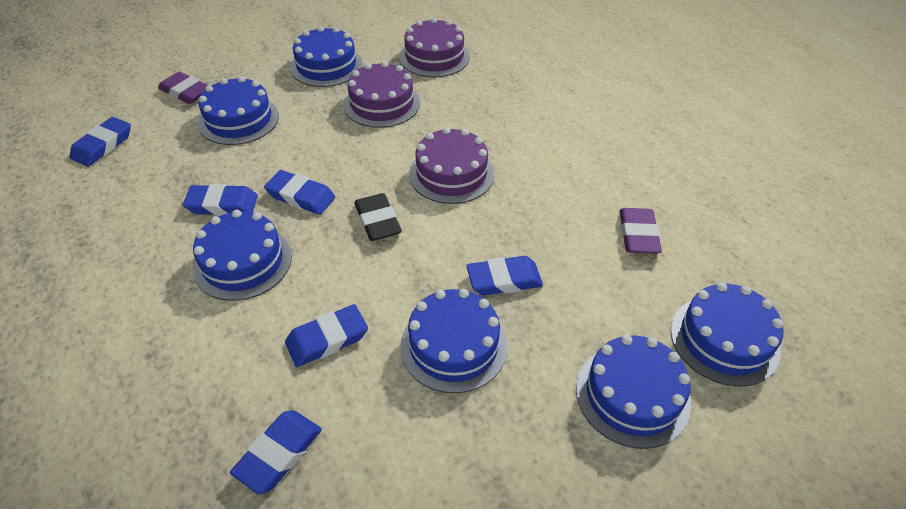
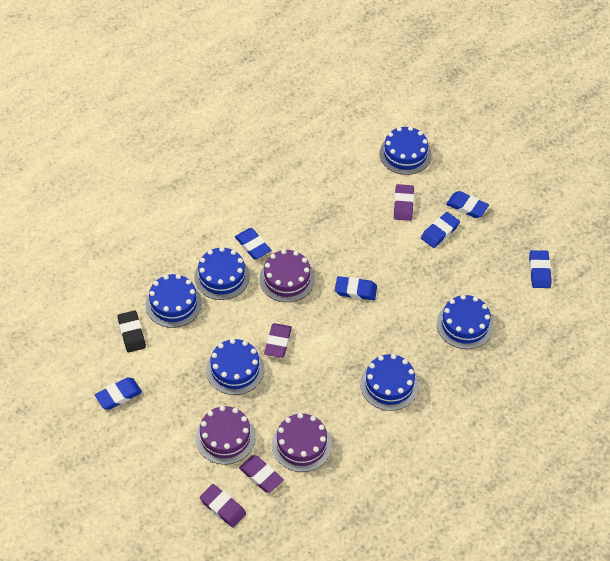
purple eraser: [158,72,208,104] [619,208,662,254] = 2 -> [200,484,246,528] [239,455,284,493] [264,323,292,358] [394,184,414,221] = 4

